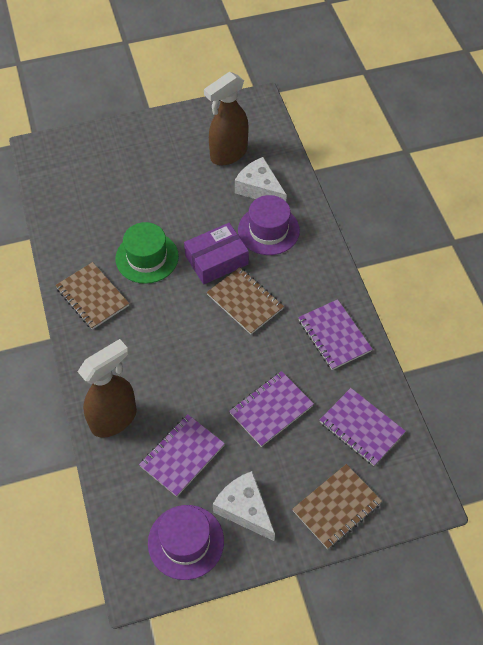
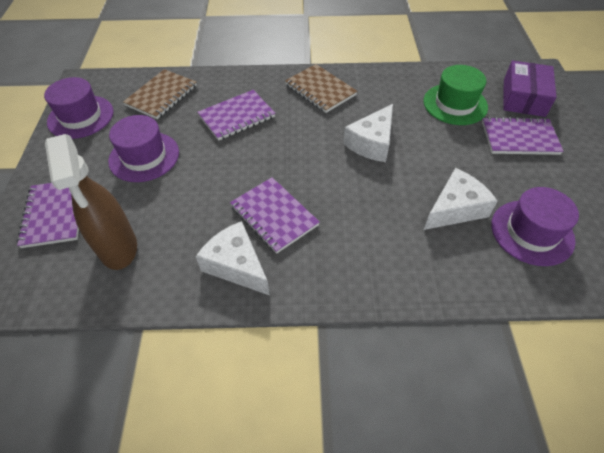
brown notebook: [55,262,129,330] [207,267,284,335] [292,464,382,549] = 3 -> [123,69,197,119] [285,64,358,113] = 2
brown spray bottle: [78,339,137,438] [204,72,249,165] = 2 -> [45,134,137,270] = 1
purple hat: [148,505,224,580] [238,195,300,255] = 2 -> [44,77,114,139] [108,115,179,182] [491,187,579,266] = 3
white cheese: [213,471,275,541] [235,157,287,201] = 2 -> [196,221,270,295] [343,104,393,162] [424,168,497,230] = 3

